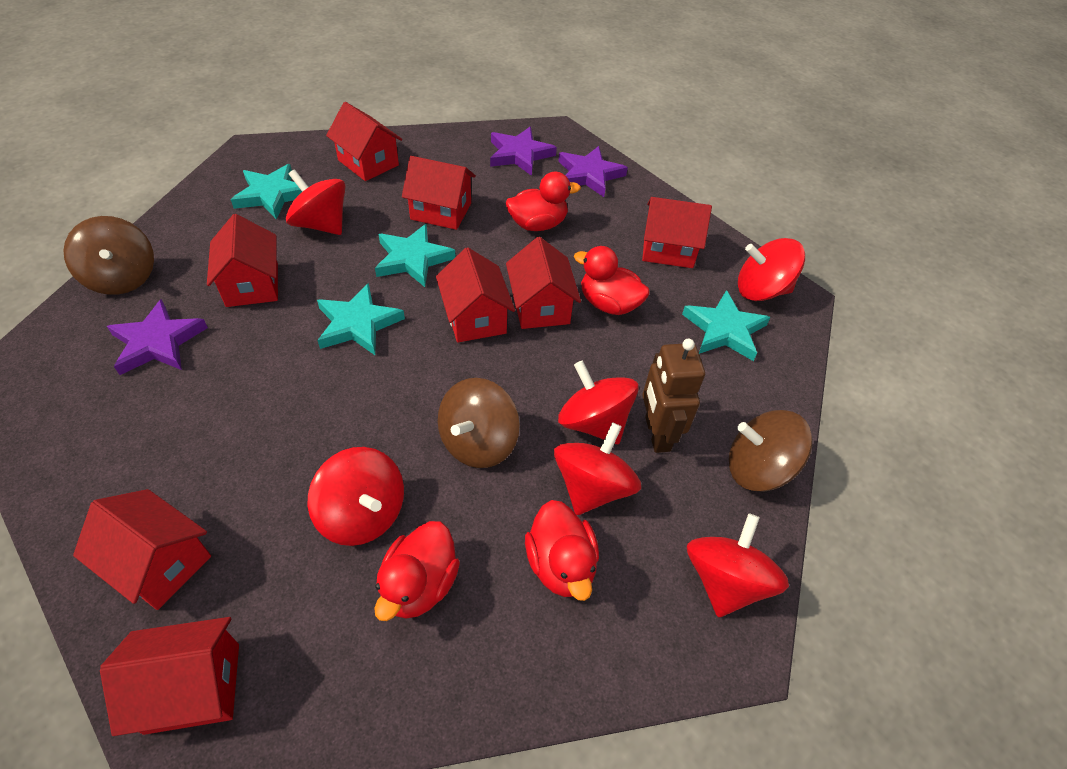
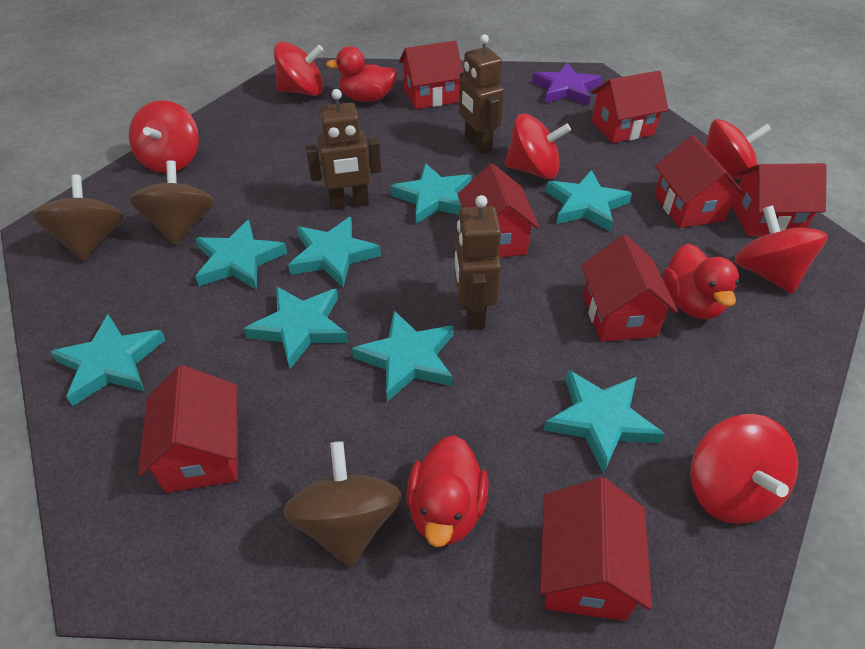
brown robot: [642,339,705,453] = 1 -> [306,89,381,210] [454,195,501,330] [459,34,504,154] = 3
purple star: [107,299,208,375] [490,127,557,176] [558,146,628,197] = 3 -> [532,63,602,106] = 1
red duck: [374,521,460,621] [506,172,581,231] [525,500,599,601] [574,246,650,315] = 4 -> [326,46,397,102] [406,435,488,547] [663,244,739,319] = 3
turquoise star: [231,164,302,220] [317,283,405,355] [375,224,456,287] [682,290,771,361] = 4 -> [50,314,165,406] [195,220,287,290] [244,286,348,369] [288,217,381,287] [352,311,453,402] [390,163,472,224] [544,370,665,474] [546,170,632,232] = 8

